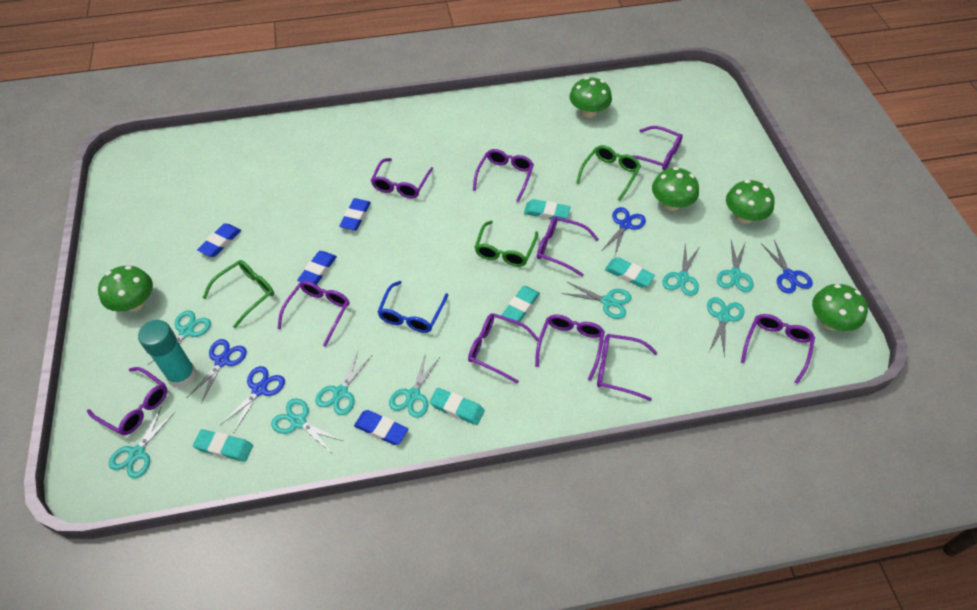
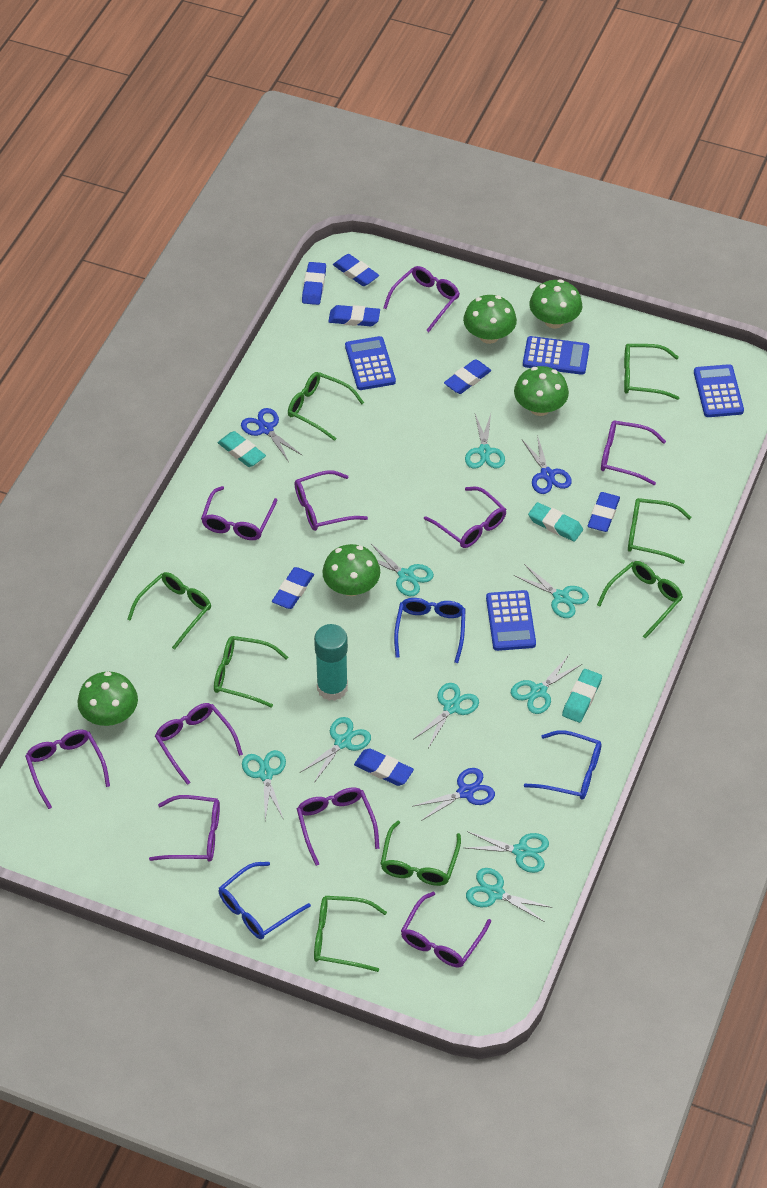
blue calculator: none = 0 -> [345,336,396,390] [486,590,536,651] [523,336,590,375] [694,364,744,417] = 4
blue eraser: [197,223,241,257] [297,251,337,285] [339,198,371,230] [354,410,408,445] = 4 -> [272,567,314,609] [302,262,326,305] [328,305,380,326] [333,254,379,286] [354,748,414,786] [444,359,491,394] [588,492,620,532] = 7
blue glasses: [377,281,448,333] = 1 -> [219,862,311,939] [394,598,466,663] [524,730,602,800] = 3
blue scissors: [186,339,247,403] [220,366,285,432] [602,207,646,255] [761,240,813,294] = 4 -> [241,408,303,462] [412,768,495,821] [522,435,572,494] = 3
green glasses: [203,260,274,328] [475,221,538,267] [576,145,641,201] = 3 -> [127,572,211,650] [214,636,288,708] [288,372,364,441] [314,896,387,972] [380,821,461,886] [597,561,683,639] [624,344,679,400] [628,498,691,564] = 8
turquoise eraser: [193,429,253,462] [429,388,485,425] [502,286,540,322] [524,199,570,221] [605,257,655,288] = 5 -> [218,431,266,467] [528,502,583,542] [562,669,602,723] = 3

